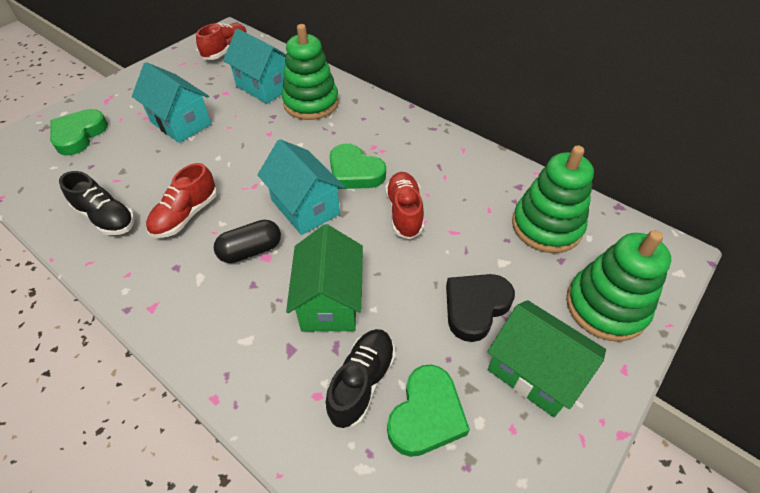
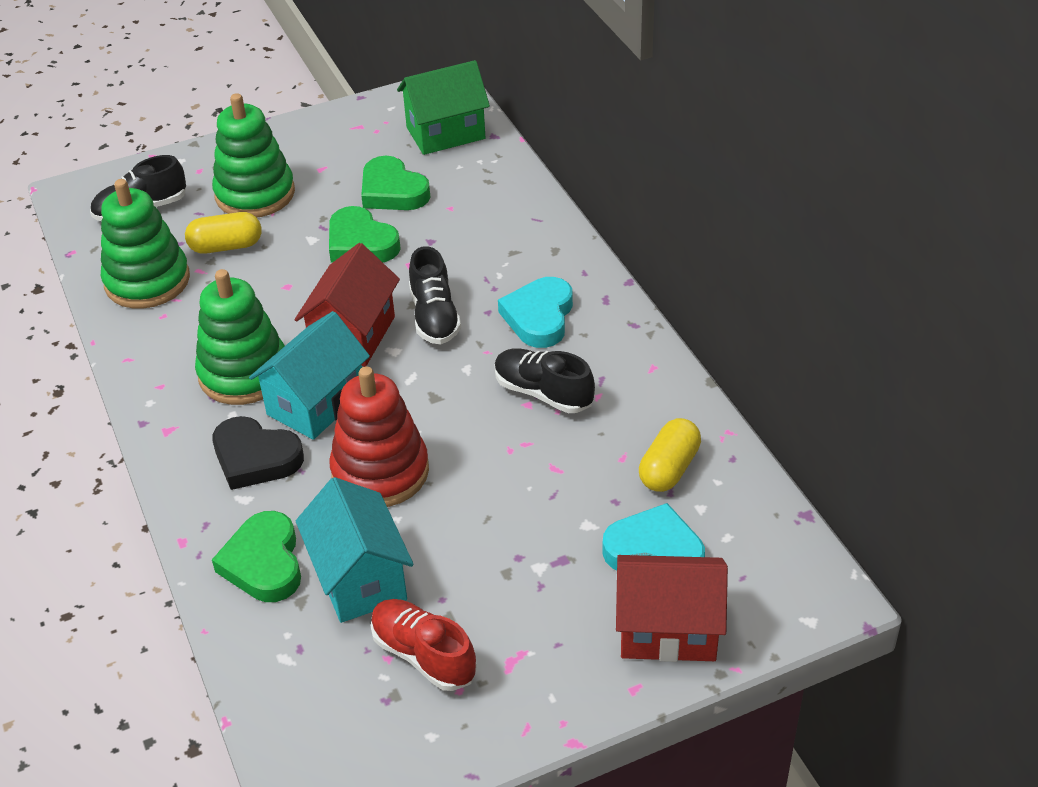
black capsule: [214,220,281,263] = 1 -> none = 0
black shoe: [59,171,135,235] [325,329,395,428] = 2 -> [90,155,186,221] [409,246,461,344] [495,348,595,413] = 3
green house: [286,224,363,331] [488,300,606,417] = 2 -> [397,60,490,155] = 1
red house: none = 0 -> [295,243,400,367] [616,555,728,662] = 2
red shoe: [146,163,217,238] [196,23,248,60] [385,172,424,239] = 3 -> [371,599,477,691] = 1
red stacking toy: none = 0 -> [329,366,429,507] = 1
turquoise heart: none = 0 -> [498,277,573,348] [602,503,705,570] = 2
turquoise house: [132,62,211,143] [223,29,286,104] [258,139,345,235] = 3 -> [249,311,370,440] [296,477,414,623] = 2
yellow capsule: none = 0 -> [185,212,262,254] [639,418,701,492] = 2

